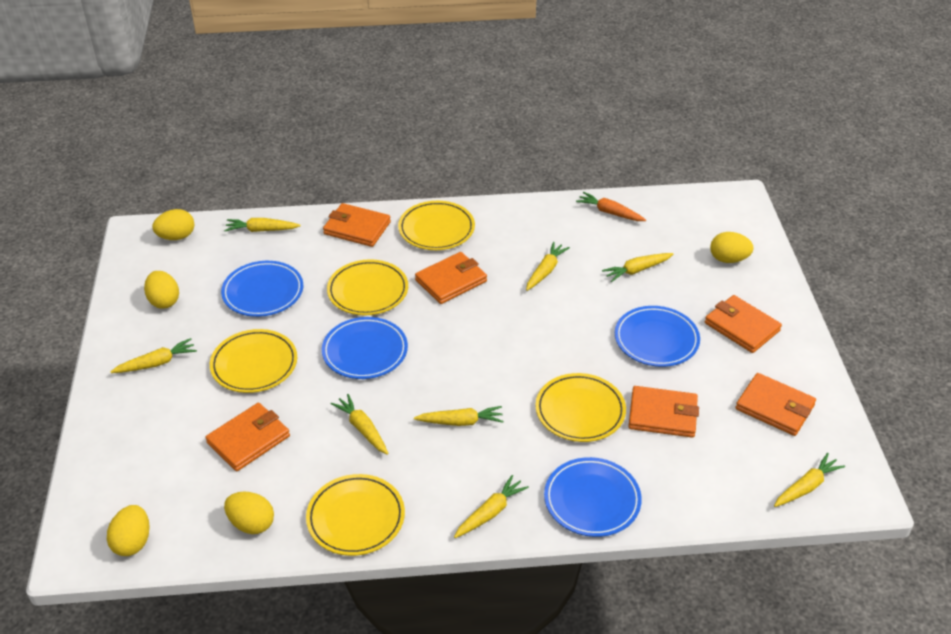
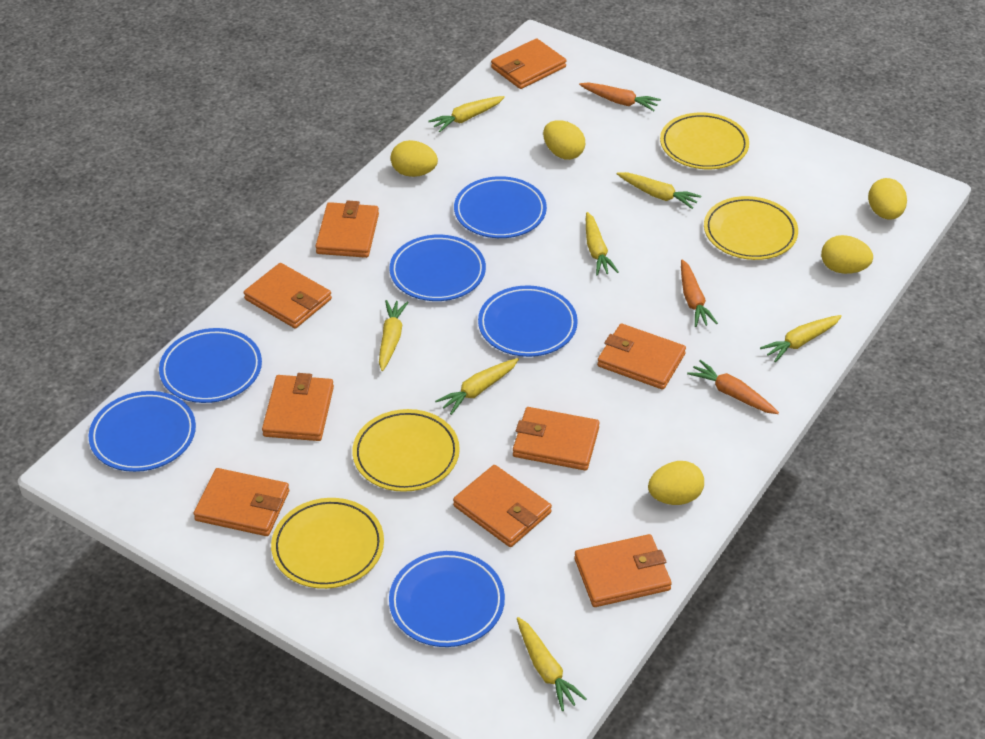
blue plate: [221,261,303,317] [322,317,408,379] [544,457,642,537] [615,306,700,367] = 4 -> [89,391,196,472] [159,328,262,403] [389,551,505,647] [390,235,486,301] [454,176,547,238] [478,285,578,357] = 6
orange carrot: [576,192,646,221] = 1 -> [579,82,661,111] [681,259,718,327] [687,360,779,414] = 3
orange wallet: [205,403,290,471] [323,203,391,247] [415,252,487,304] [628,386,699,438] [705,295,782,353] [735,373,816,436] = 6 -> [193,468,289,536] [244,263,332,328] [262,373,334,441] [315,200,379,258] [453,465,552,547] [491,38,566,89] [513,407,600,471] [574,534,672,607] [597,324,686,390] = 9
yellow carrot: [110,338,197,373] [224,218,301,232] [331,394,389,455] [414,406,504,426] [454,475,529,538] [526,242,570,291] [602,253,673,282] [774,453,845,507] = 8 -> [379,300,409,371] [428,96,505,132] [435,358,519,415] [517,617,587,711] [586,212,618,276] [617,172,701,209] [760,315,842,362] = 7
yellow plate: [210,329,297,393] [306,474,405,556] [327,259,408,316] [398,201,475,250] [535,373,626,442] = 5 -> [271,498,384,589] [352,409,460,492] [660,113,749,169] [704,196,798,260] = 4

